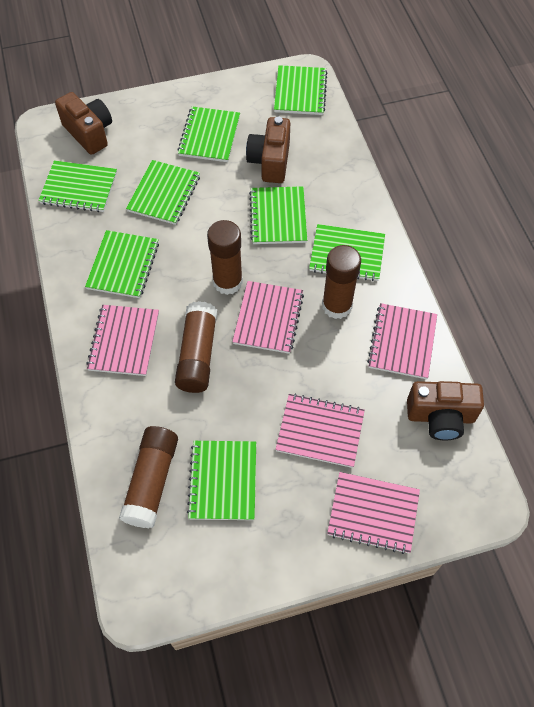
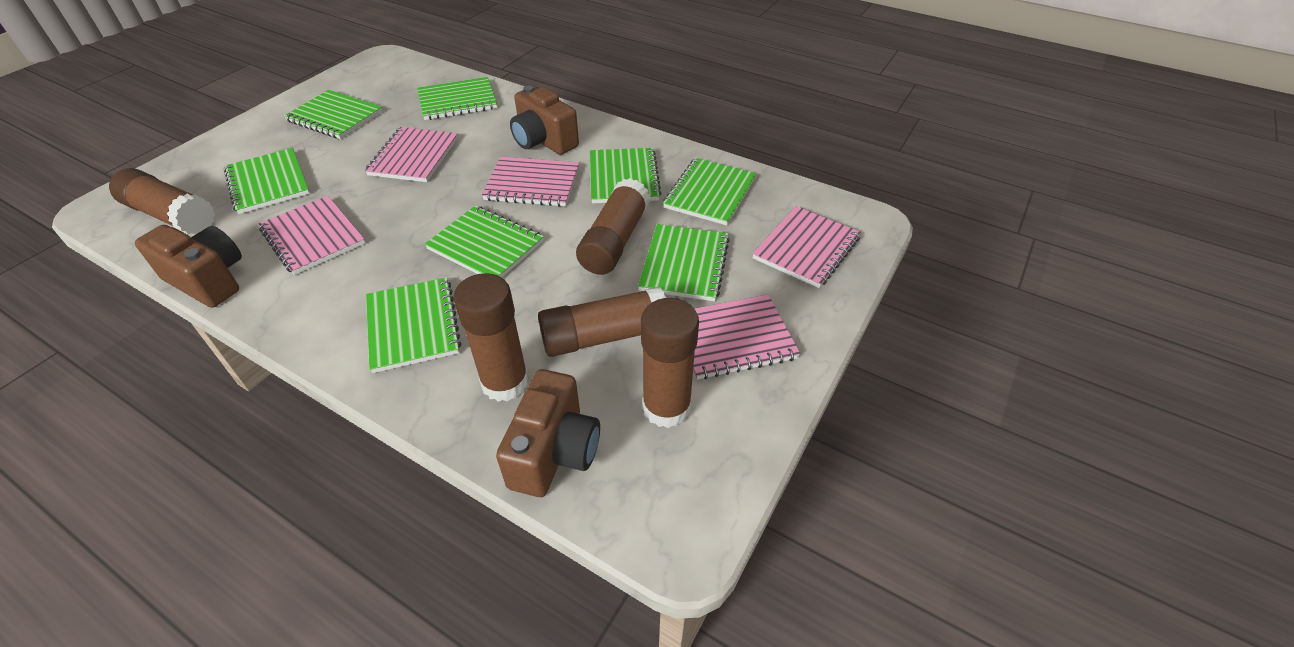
brown glue stick: [119,426,178,528] [175,301,217,393] [207,220,243,295] [322,245,361,319] = 4 -> [109,168,215,235] [453,273,529,402] [538,287,666,357] [576,178,650,275] [641,298,699,428] = 5

